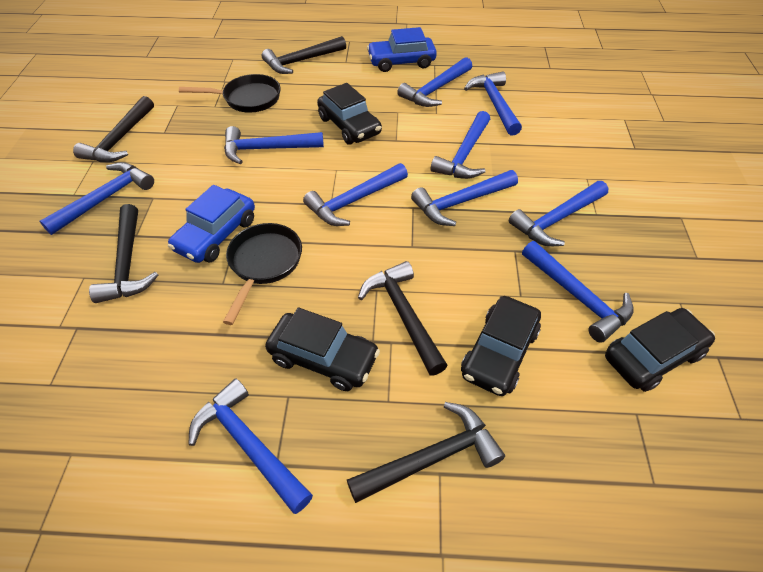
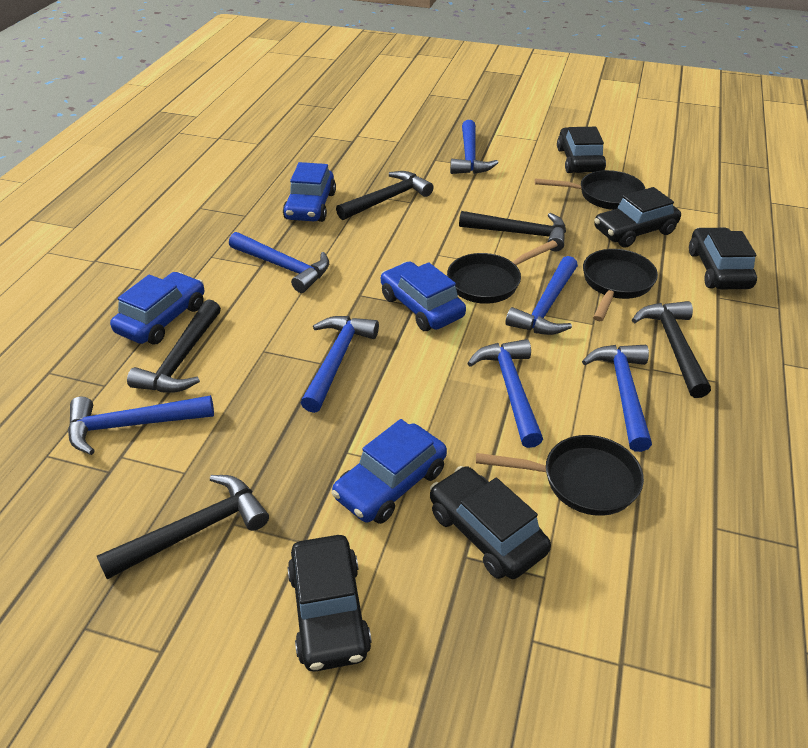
black car: [265,308,380,391] [317,83,382,145] [461,296,541,396] [605,308,715,392] = 4 -> [287,535,372,672] [430,466,551,579] [557,127,606,173] [594,187,681,248] [689,227,757,289] = 5
black pan: [179,74,281,113] [223,223,302,325] = 2 -> [447,240,558,304] [476,435,644,516] [534,170,645,210] [583,249,658,321] = 4
blue car: [168,185,255,263] [367,27,437,72] = 2 -> [110,272,204,345] [283,162,336,222] [331,419,447,524] [381,262,466,331] = 4
blue hammer: [40,162,154,235] [188,378,313,514] [224,126,324,164] [303,163,408,226] [397,57,472,107] [411,170,518,226] [430,111,490,179] [464,71,522,136] [509,181,608,246] [522,241,634,343] = 10 -> [68,395,214,455] [229,232,329,293] [301,316,379,413] [450,120,499,174] [467,339,543,448] [505,256,578,335] [582,345,652,452] = 7

